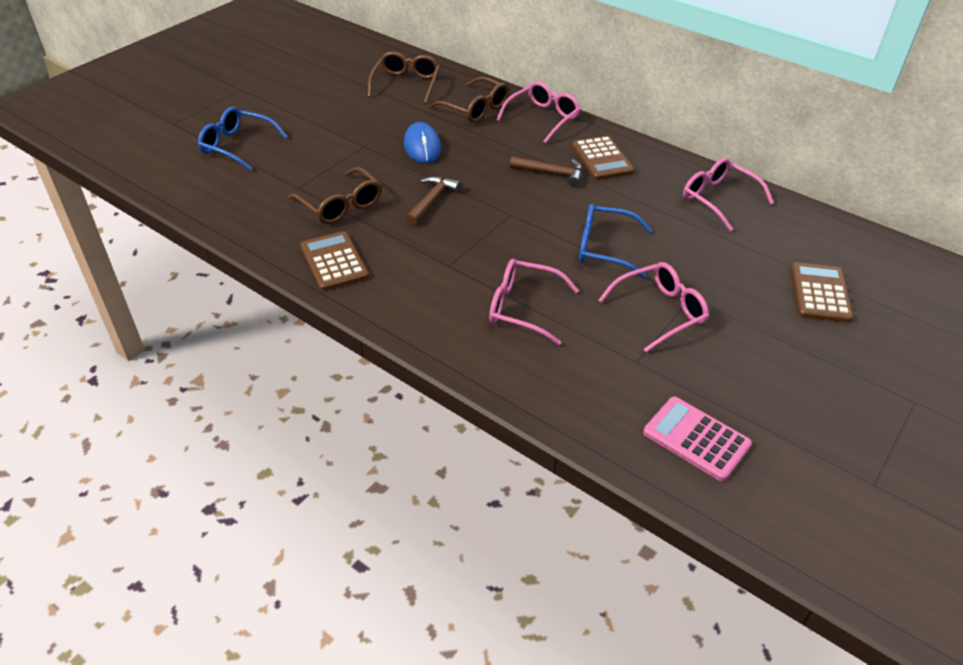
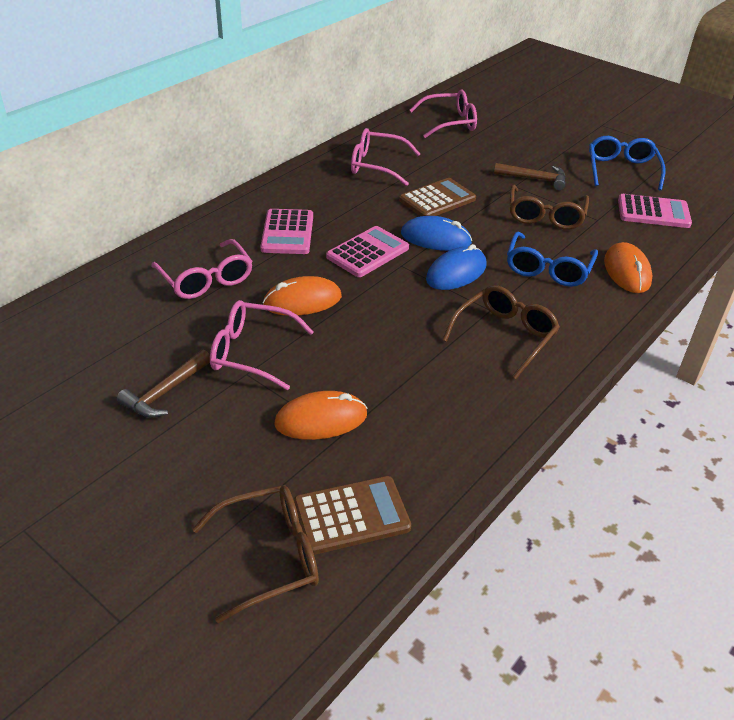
blue mouse: [404,122,441,164] = 1 -> [401,216,472,251] [426,244,487,290] = 2
brown calculator: [301,231,369,291] [572,136,634,180] [791,262,854,323] = 3 -> [294,476,411,555] [399,178,476,216] = 2
orange mouse: none = 0 -> [263,276,342,316] [274,391,367,440] [604,242,652,293] = 3
pink calculator: [643,396,752,481] = 1 -> [260,209,313,254] [326,226,409,277] [618,194,692,228] = 3

